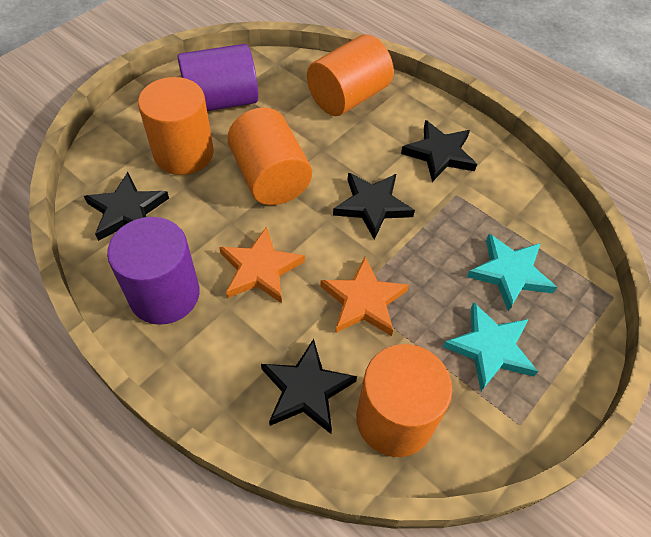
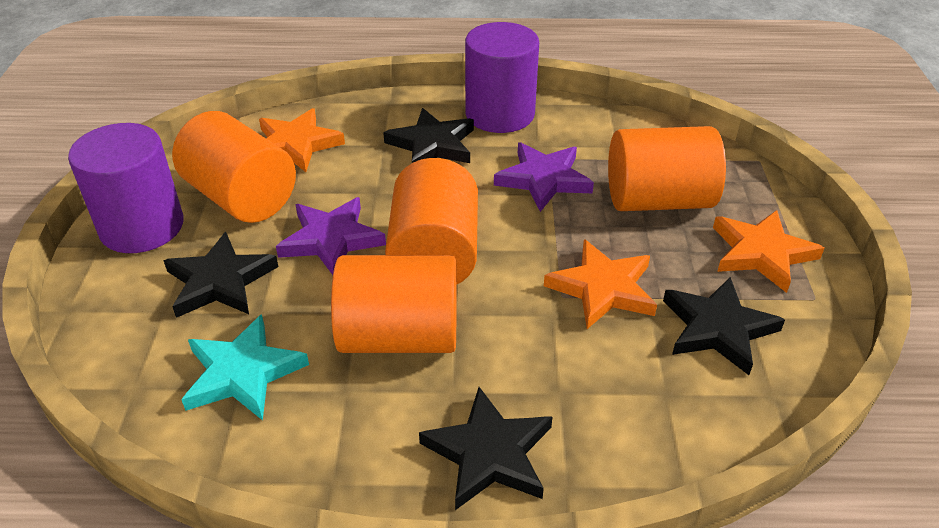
orange star: [219,226,305,303] [320,257,409,336] = 2 -> [259,108,345,172] [544,239,657,329] [713,210,824,293] = 3
purple star: none = 0 -> [276,197,386,275] [494,142,594,212] = 2
turquoise star: [443,302,538,391] [467,234,557,312] = 2 -> [181,314,309,420] = 1

